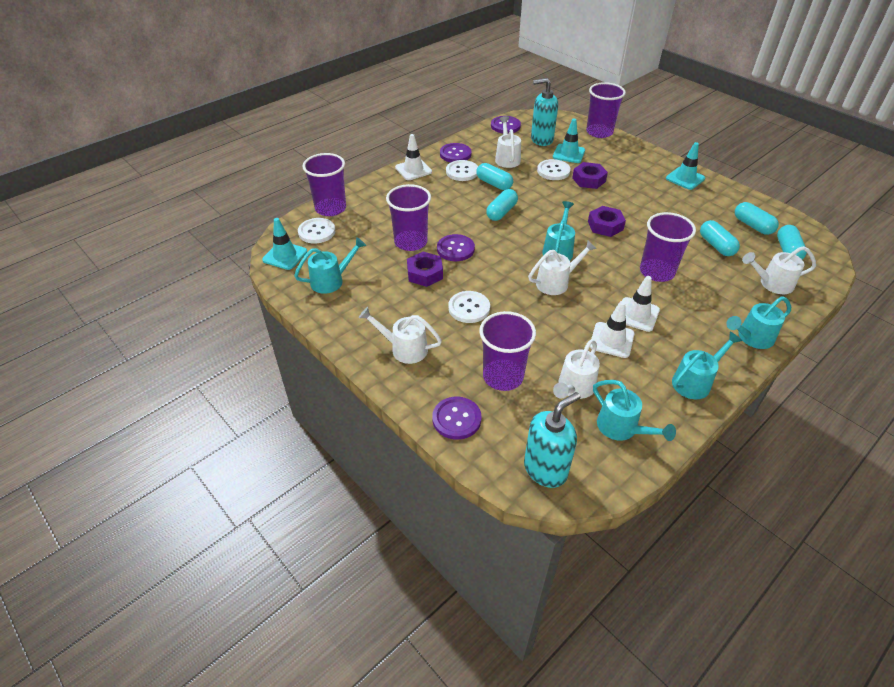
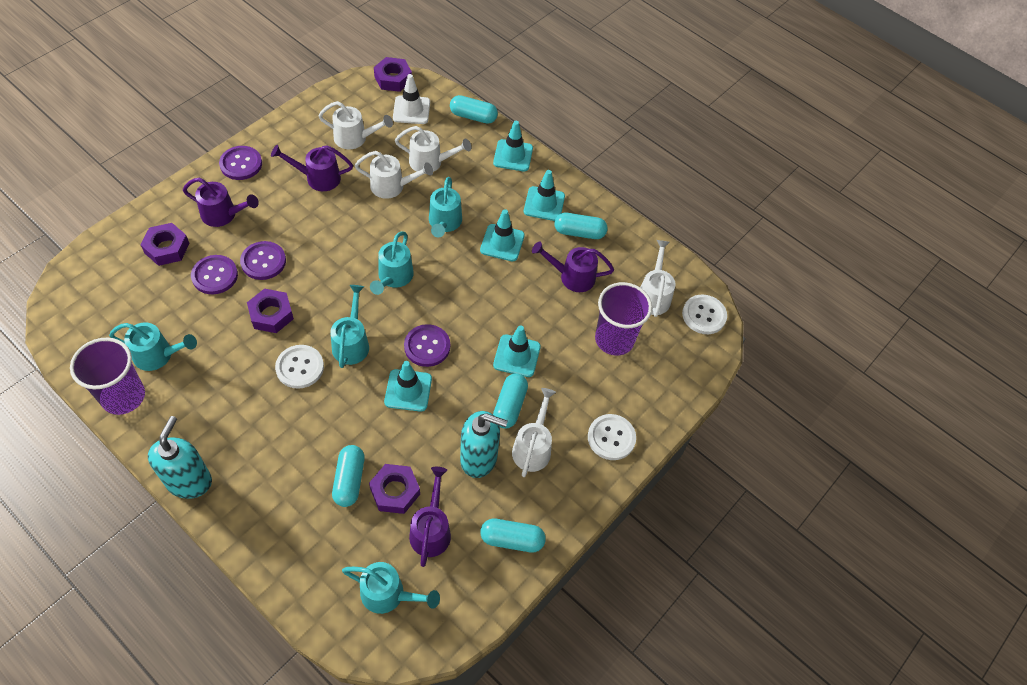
purple cup: [303,153,346,216] [386,184,431,251] [479,311,536,391] [586,82,626,138] [640,212,696,282] = 5 -> [70,338,145,415] [595,282,652,356] = 2
purple nut: [407,252,443,287] [572,162,608,189] [588,206,626,237] = 3 -> [140,223,190,266] [247,288,294,333] [369,464,420,514] [374,57,412,92] = 4
purple watering can: none = 0 -> [183,178,259,227] [271,145,353,191] [409,467,451,567] [532,241,614,292] = 4
turquoise traffic cone: [262,218,307,270] [553,119,585,163] [666,142,705,190] = 3 -> [384,361,432,412] [480,209,525,261] [493,121,533,171] [493,325,541,377] [524,170,565,221] = 5
white button: [298,218,335,244] [446,160,478,181] [448,291,490,323] [537,159,571,180] = 4 -> [275,345,324,389] [588,414,636,460] [682,295,727,334] = 3
white traffic cone: [395,134,432,180] [590,301,635,358] [622,276,660,332] = 3 -> [393,74,430,124] = 1

